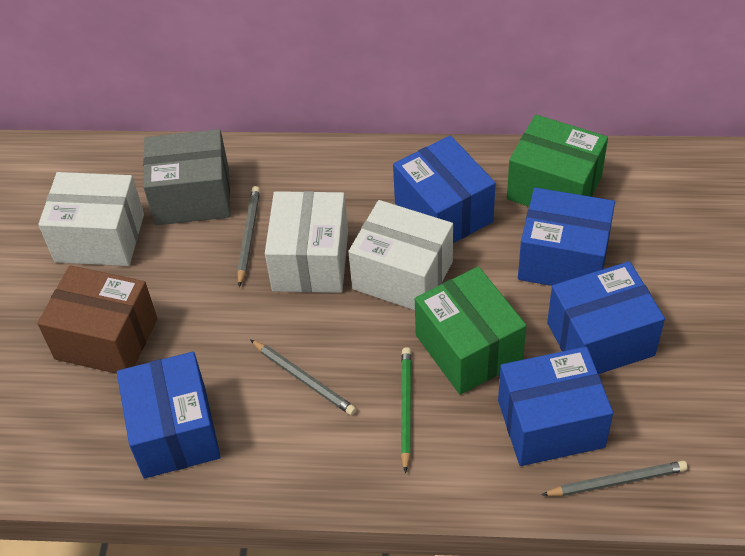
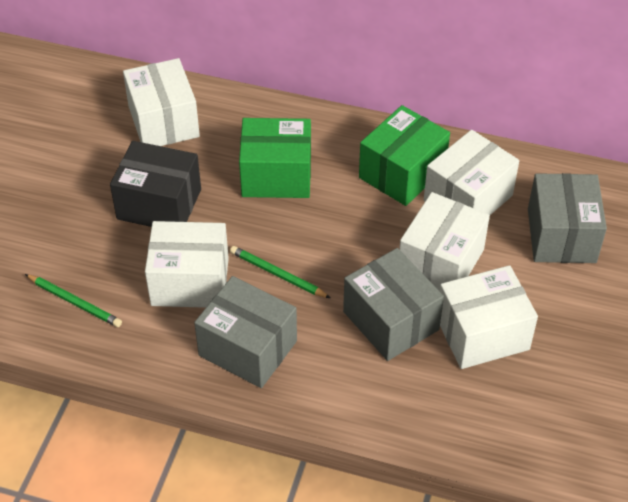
black box: none = 0 -> [110,141,201,227] = 1
blue box: [117,352,221,479] [393,135,496,243] [498,347,613,466] [518,188,615,286] [547,261,665,374] = 5 -> none = 0
brown box: [37,265,157,374] = 1 -> none = 0
green pencil: [401,347,412,473] = 1 -> [25,274,122,327] [230,246,330,298] = 2
grey box: [143,129,231,225] = 1 -> [194,276,297,388] [343,248,444,361] [528,173,607,263] = 3
grey pencil: [237,186,260,287] [251,340,356,416] [542,461,688,496] = 3 -> none = 0
white box: [38,172,144,266] [265,191,348,293] [348,200,453,310] = 3 -> [123,58,200,146] [145,221,229,308] [399,192,490,291] [424,130,519,215] [440,265,538,369] = 5

